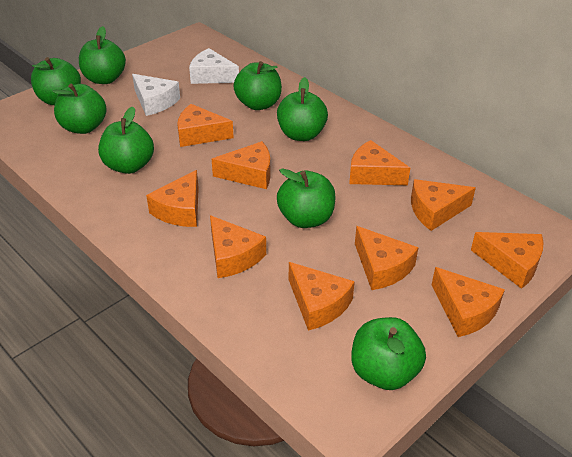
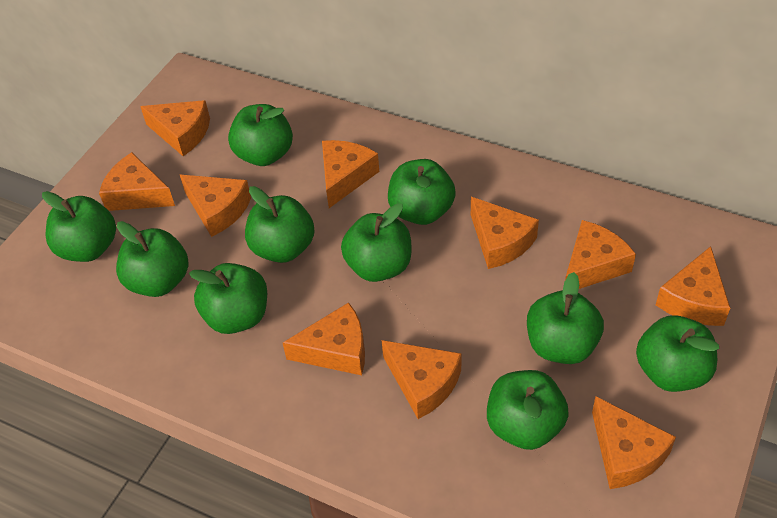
green apple: [31,57,81,105] [52,84,107,134] [79,26,126,84] [98,107,154,174] [233,61,282,110] [277,77,328,141] [277,168,336,228] [351,317,426,390] = 8 -> [42,191,116,262] [116,221,189,297] [189,263,267,334] [228,104,293,166] [245,186,314,263] [341,203,411,282] [388,159,456,225] [487,370,569,450] [527,272,604,364] [636,315,719,392] = 10
white cheese: [132,74,180,116] [189,48,239,84] = 2 -> none = 0

